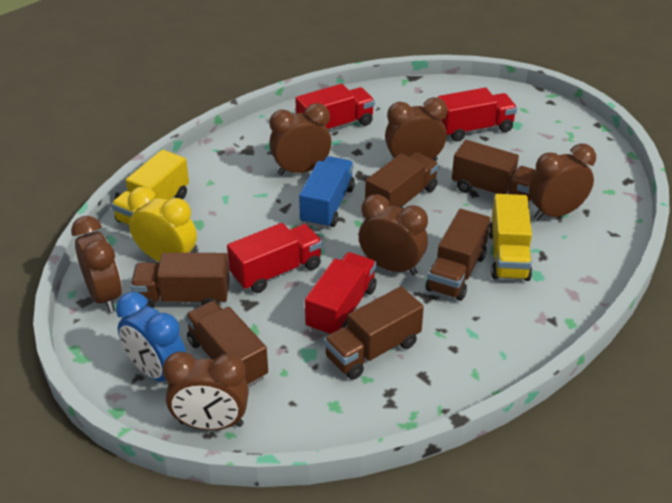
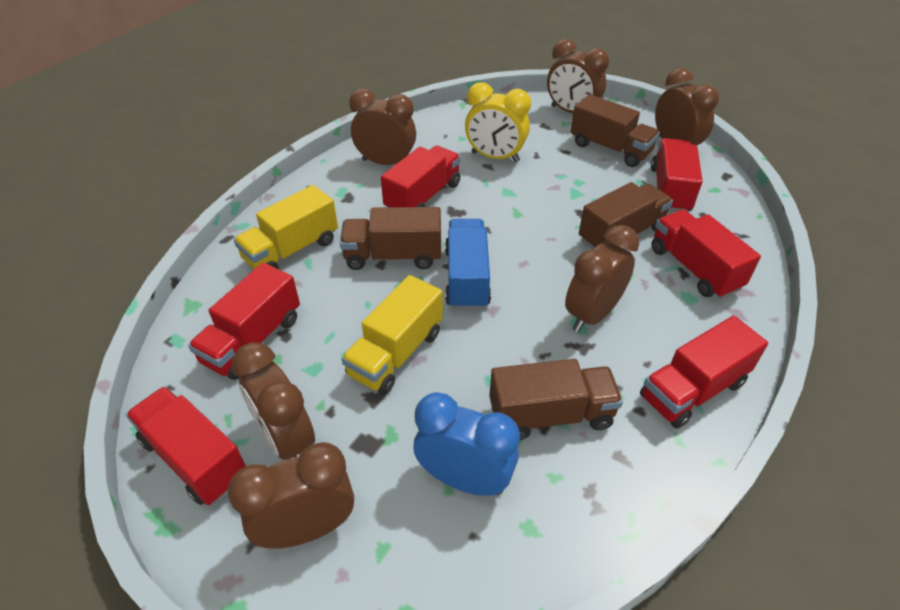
brown truck: [131,253,230,308] [185,301,268,387] [324,286,424,380] [365,152,439,209] [426,209,490,301] [452,140,536,202] = 6 -> [340,207,441,270] [489,359,623,440] [571,94,660,167] [579,182,673,250] = 4
red truck: [227,223,322,293] [295,84,375,130] [305,252,377,336] [438,88,517,141] = 4 -> [126,386,246,505] [188,263,300,380] [381,145,461,207] [640,316,768,429] [651,138,703,212] [651,209,761,299] = 6

